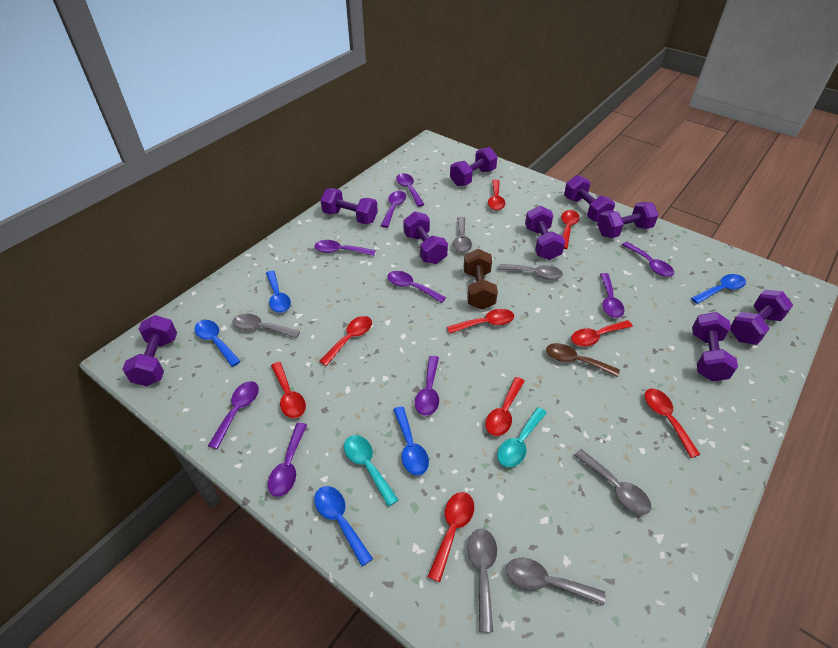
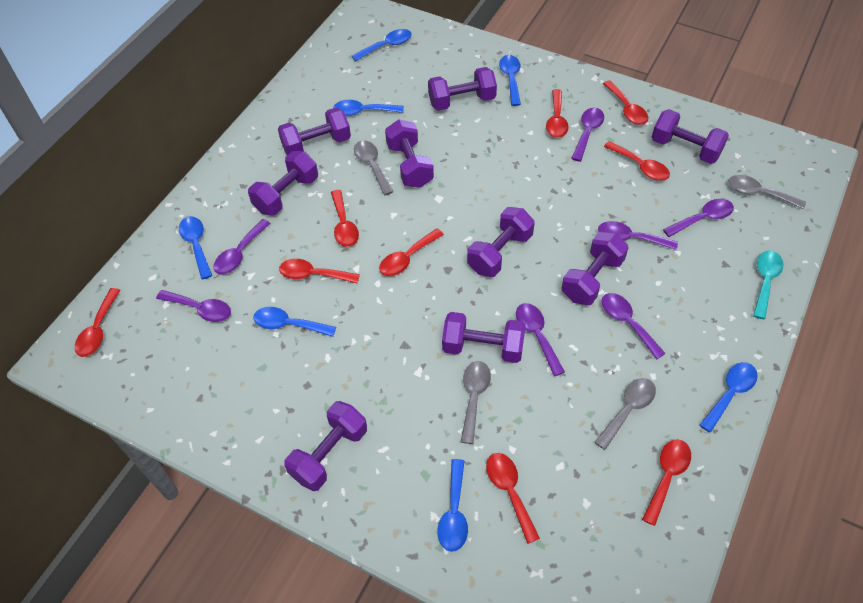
blue spoon: [194,320,241,367] [266,271,291,313] [314,486,373,566] [393,406,429,475] [691,274,746,304] = 5 -> [179,216,212,279] [253,307,336,337] [333,100,404,116] [352,29,412,61] [437,459,468,552] [499,55,521,106] [699,362,758,433] = 7
brown dumbbell: [464,249,498,309] = 1 -> none = 0
brown spoon: [546,343,620,377] = 1 -> none = 0
grey spoon: [232,314,300,338] [453,217,472,253] [468,529,497,632] [498,264,563,280] [506,558,605,605] [574,449,651,515] = 6 -> [354,140,394,195] [461,361,491,444] [594,378,656,450] [728,175,806,209] = 4
purple spoon: [208,381,259,449] [268,423,307,497] [314,240,376,256] [381,191,406,228] [387,271,446,303] [396,173,425,207] [415,356,439,416] [600,273,624,318] [622,242,674,277] = 9 -> [156,290,231,322] [214,219,271,275] [516,303,565,376] [571,108,604,162] [598,221,678,250] [602,293,666,360] [663,199,734,237] = 7
turquoise spoon: [344,435,398,507] [497,407,547,467] = 2 -> [753,251,783,319] = 1

